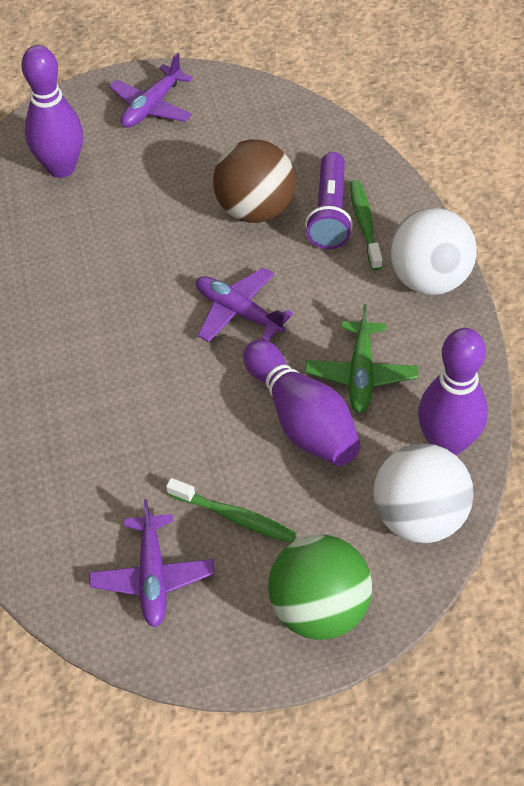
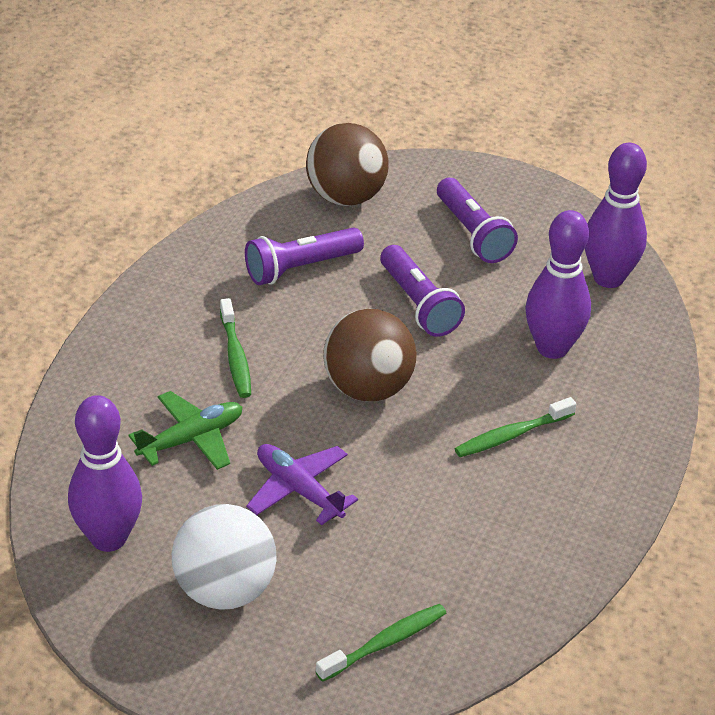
brown ball: [213,140,295,223] = 1 -> [306,123,389,206] [323,308,416,402] = 2
green ball: [268,535,372,640] = 1 -> none = 0
green toothbrush: [166,478,296,543] [350,180,382,271] = 2 -> [220,298,251,398] [316,604,446,682] [455,397,576,457] = 3
purple flashlight: [305,152,353,249] = 1 -> [245,227,364,285] [380,245,465,337] [437,178,518,263] = 3
purple plane: [89,499,215,627] [109,53,193,128] [196,267,293,343] = 3 -> [246,444,358,525] = 1
white ball: [373,443,474,543] [390,208,477,295] = 2 -> [172,504,277,610] = 1

